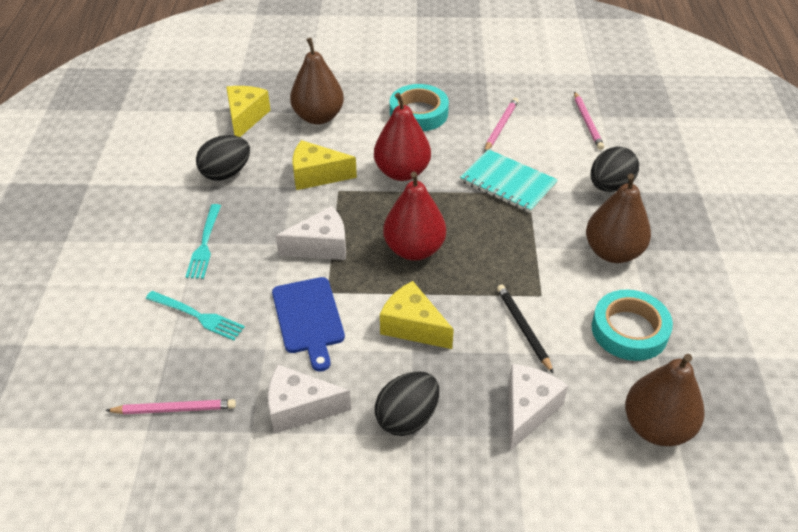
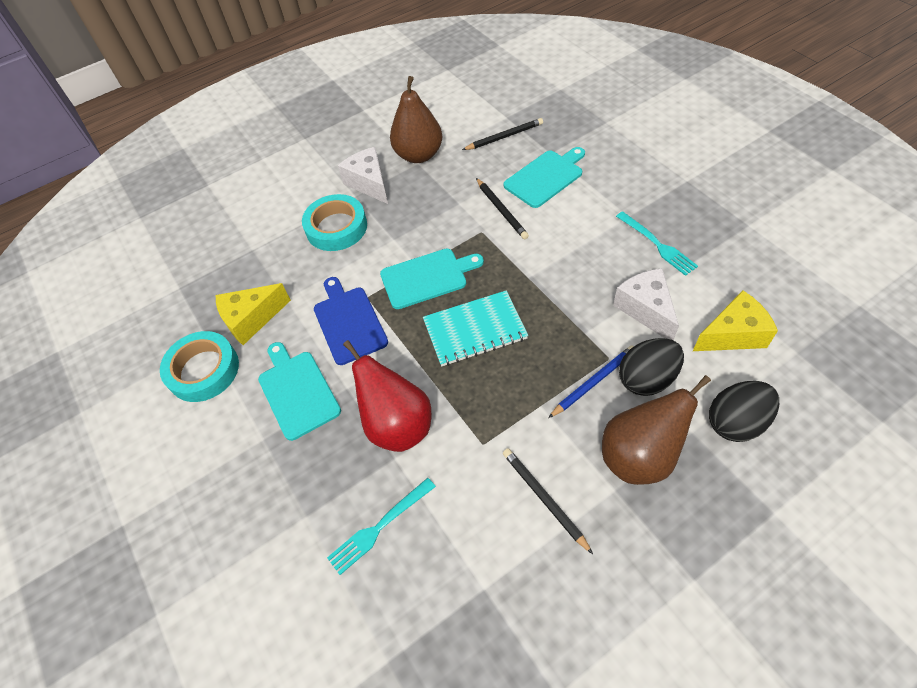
black egg: [196,135,250,181] [375,371,439,436] [591,146,639,192] = 3 -> [619,338,684,396] [709,381,779,442] = 2
black pencil: [497,284,554,374] = 1 -> [462,118,543,150] [476,178,529,239] [503,448,593,554] = 3
blue pencil: none = 0 -> [548,345,634,418] = 1
brown pear: [290,38,344,125] [586,173,651,263] [625,354,705,446] = 3 -> [390,76,442,163] [602,375,711,485] = 2
pink pencil: [105,399,236,414] [484,98,518,153] [574,92,604,150] = 3 -> none = 0
red pear: [374,93,431,181] [383,172,446,261] = 2 -> [343,340,431,452] = 1
turquoise cutting board: none = 0 -> [258,342,341,441] [380,249,484,309] [503,147,585,208] = 3
white cheese: [268,365,351,434] [276,206,346,260] [508,364,568,451] = 3 -> [338,147,388,204] [613,268,679,340] = 2
yellow cheese: [226,86,271,137] [293,140,357,190] [380,281,454,349] = 3 -> [216,283,291,345] [693,291,778,351] = 2

